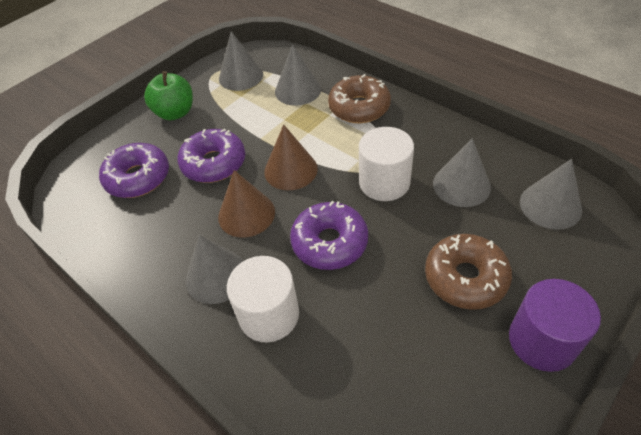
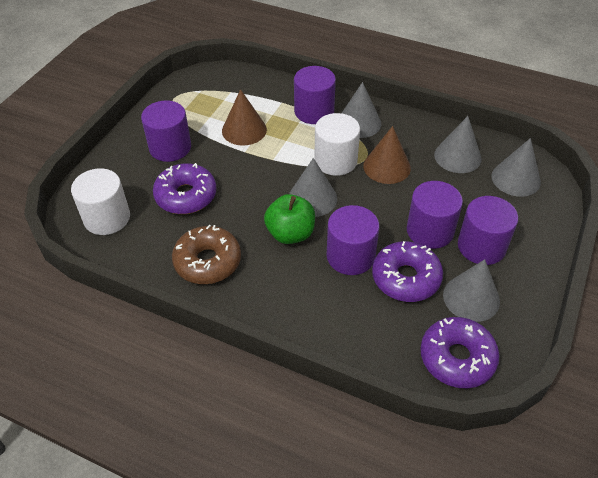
brown donut: [328,74,391,123] [425,234,512,310] = 2 -> [172,225,241,284] = 1
purple cylinder: [509,279,601,372] = 1 -> [141,100,191,162] [294,66,336,124] [326,205,379,275] [407,181,463,249] [458,196,518,265] = 5

